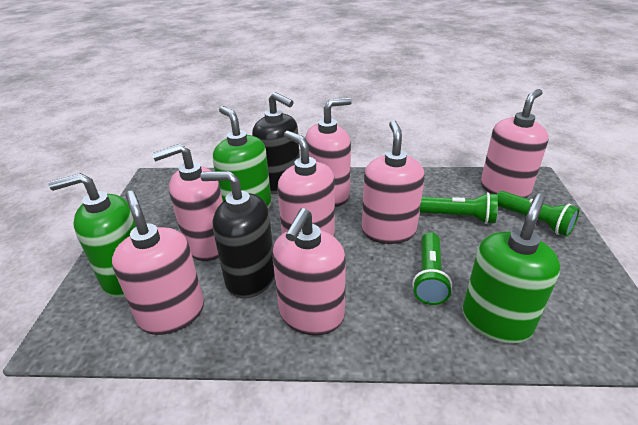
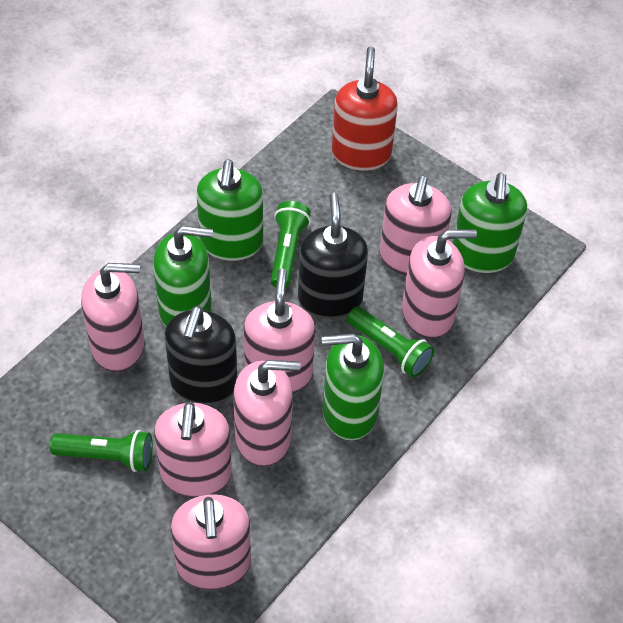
green soap dispenser: [48,173,136,298] [213,106,272,208] [462,193,560,344] = 3 -> [153,226,213,326] [197,159,263,261] [322,333,384,440] [453,173,527,273] = 4
red soap dispenser: none = 0 -> [332,47,398,171] = 1

